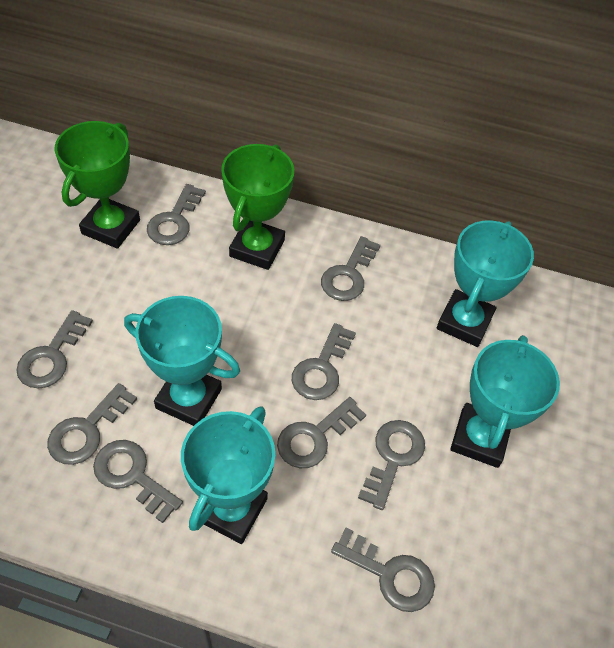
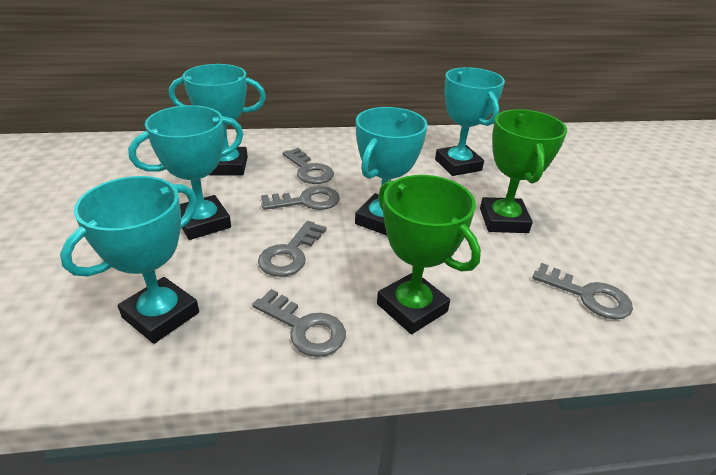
grey key: [16,310,93,389] [47,383,137,465] [93,440,183,523] [147,184,206,245] [277,397,366,468] [292,323,356,400] [321,236,380,301] [331,527,435,612] [358,420,425,510] = 9 -> [252,289,346,357] [258,221,326,277] [261,186,340,210] [282,148,334,184] [533,263,633,319] = 5
turquoise trophy: [124,296,240,426] [181,406,275,544] [437,220,534,347] [450,335,560,468] = 4 -> [60,176,199,344] [128,105,243,240] [169,64,266,175] [355,107,428,236] [435,67,505,176] = 5

